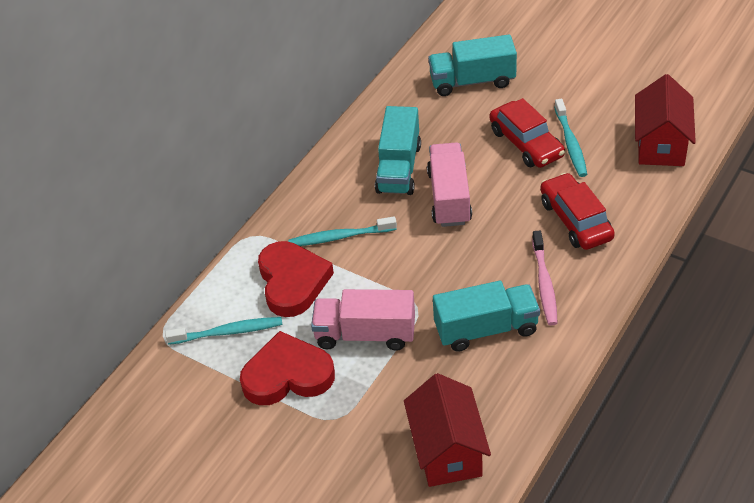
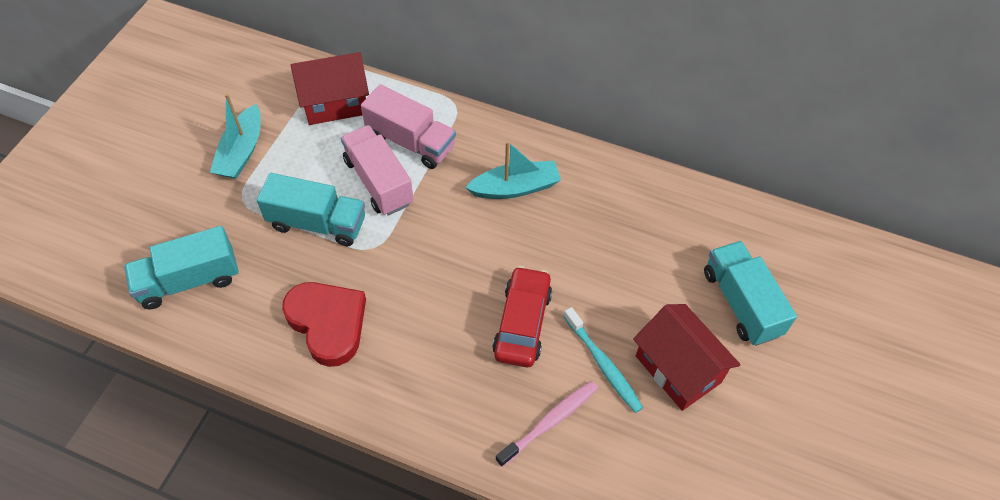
red car: [489,98,565,168] [540,173,615,250] = 2 -> [493,266,552,367] = 1
red heart: [240,331,335,405] [258,241,334,317] = 2 -> [282,282,366,367] = 1
turquoise boat: none = 0 -> [210,93,261,179] [465,141,561,199] = 2
turquoise toothbrush: [165,317,283,345] [288,216,397,246] [554,99,587,177] = 3 -> [564,307,643,413] = 1

